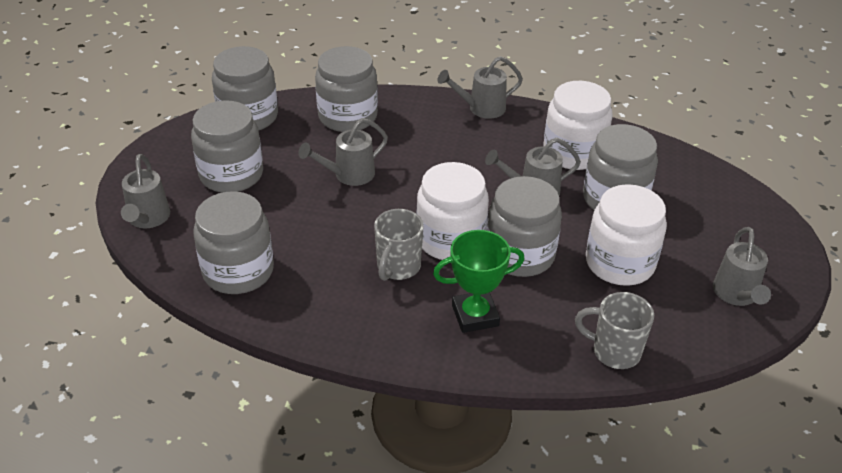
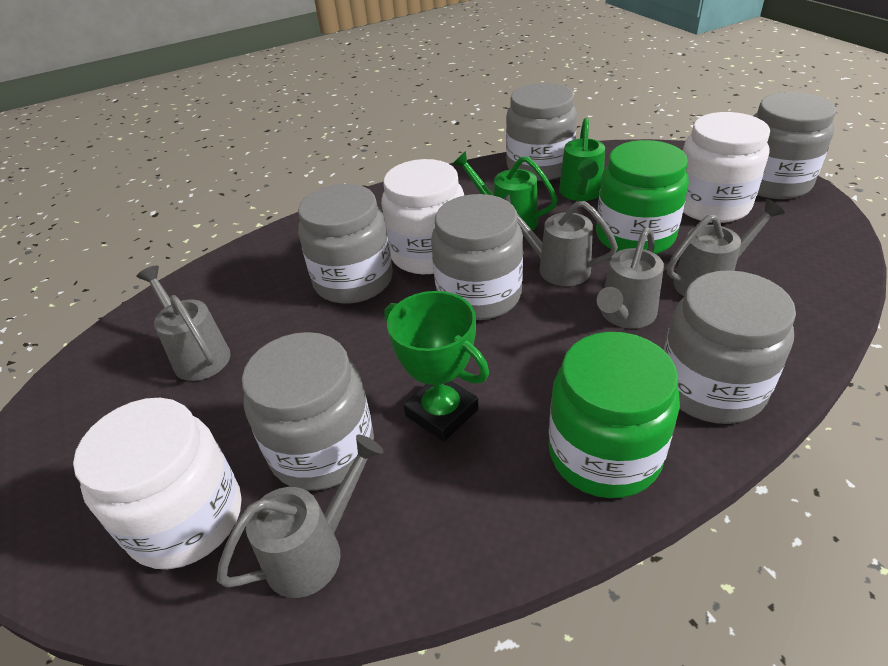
green jar: none = 0 -> [548,332,680,498] [596,140,689,254] = 2
green watering can: none = 0 -> [452,151,558,231] [559,118,605,201] = 2
grey mug: [374,209,424,281] [575,292,654,369] = 2 -> none = 0

